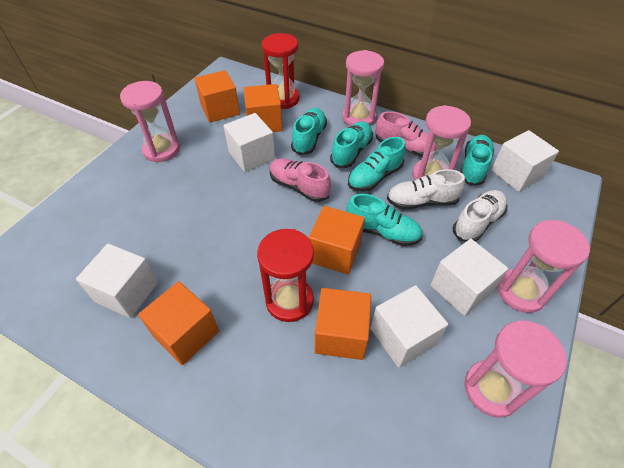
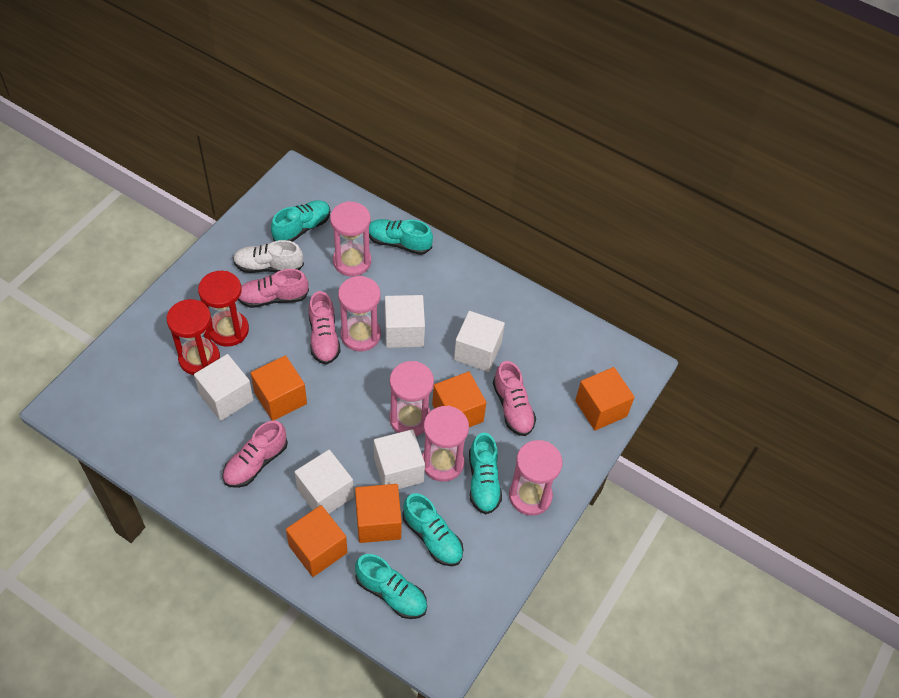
pink shoe: [270,158,331,202] [375,111,437,157] = 2 -> [222,420,288,488] [238,269,309,308] [309,291,341,365] [493,361,536,436] = 4
white shoe: [387,169,465,210] [453,190,507,242] = 2 -> [233,240,304,273] = 1

